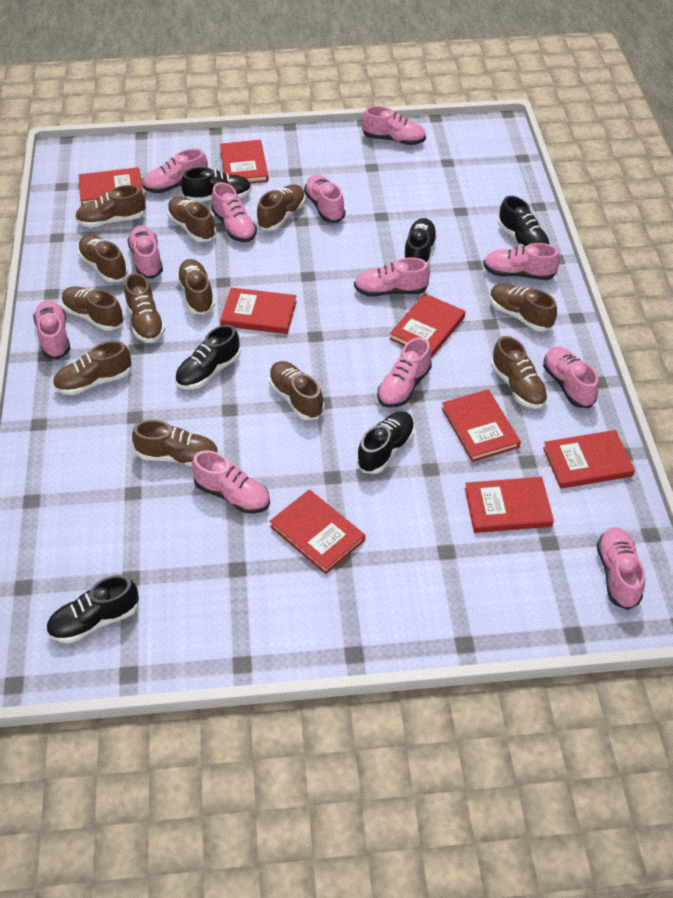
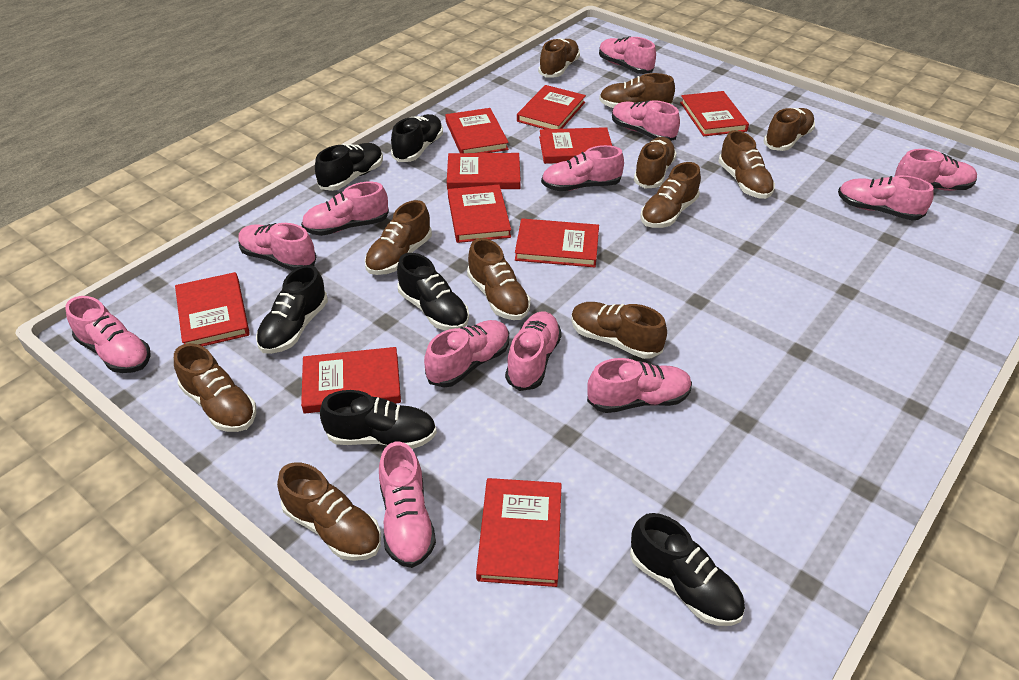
brown shoe: [53,341,132,395] [62,287,124,331] [75,185,146,228] [78,235,128,283] [124,273,165,343] [132,420,218,466] [167,196,216,242] [176,259,215,315] [257,184,306,231] [269,361,324,420] [490,283,557,331] [491,336,548,409] = 12 -> [174,343,256,432] [277,462,381,561] [365,200,432,275] [467,238,530,320] [538,38,580,78] [571,302,667,359] [599,73,675,108] [634,137,677,189] [640,162,701,228] [718,130,775,199] [764,108,815,151] = 11
red book: [79,167,143,205] [220,140,269,184] [220,288,297,334] [269,490,365,574] [390,293,465,358] [442,389,521,462] [465,477,554,533] [543,430,635,489] = 8 -> [175,272,250,346] [301,347,401,413] [445,108,509,153] [447,153,521,190] [448,185,511,243] [476,478,562,587] [515,218,599,267] [517,85,586,129] [539,127,612,164] [680,91,749,136] = 10

